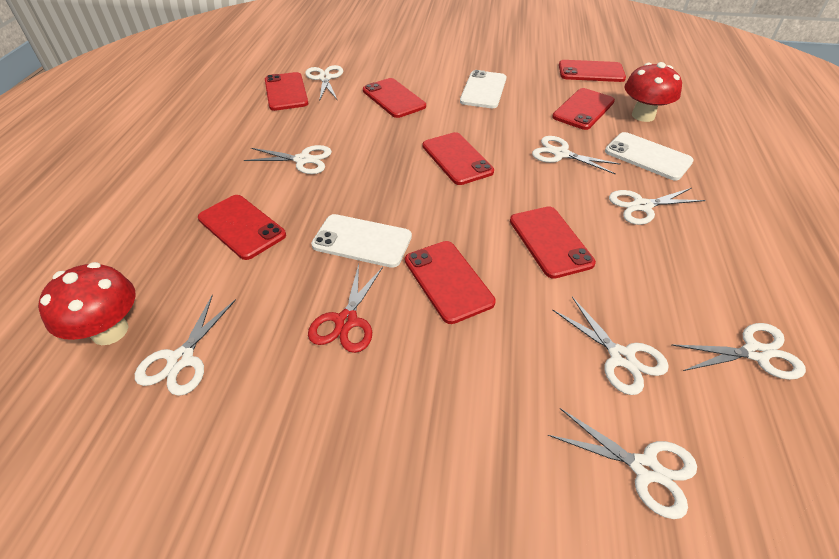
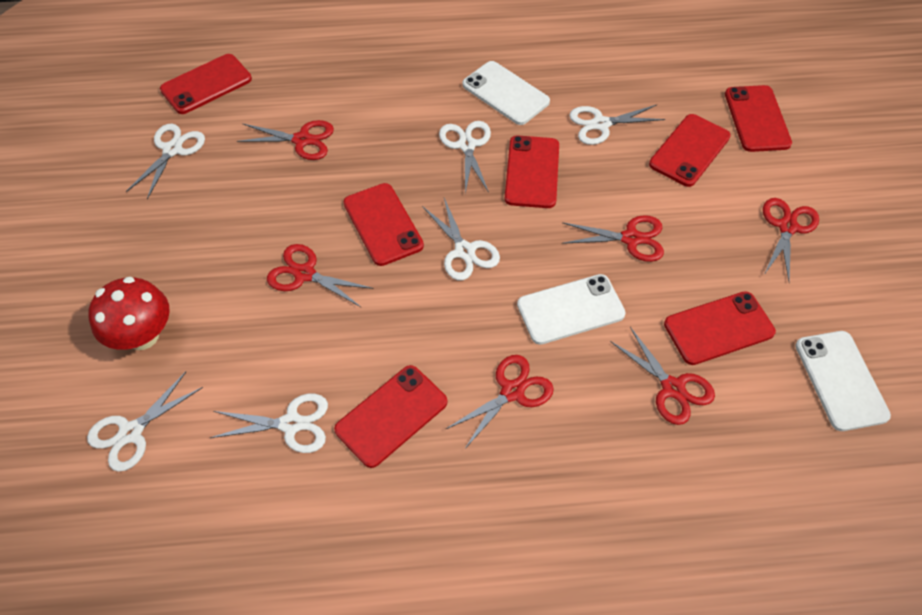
red mushroom: [38,262,136,345] [624,62,682,122] = 2 -> [88,277,170,350] = 1
red phone: [198,195,286,260] [265,72,308,111] [363,78,426,118] [405,241,496,324] [423,132,494,185] [510,206,596,279] [552,88,615,130] [559,60,626,82] = 8 -> [160,54,252,114] [334,365,447,468] [343,183,424,266] [505,136,559,208] [649,114,731,187] [664,291,776,365] [725,85,792,152] = 7
red scissors: [308,264,383,353] = 1 -> [237,120,334,160] [267,244,374,308] [446,355,554,450] [562,215,664,262] [610,327,715,425] [763,198,819,281] = 6
white scissors: [135,294,236,396] [244,145,332,174] [305,65,343,101] [532,136,621,174] [548,408,697,519] [552,297,669,395] [609,188,706,225] [671,323,806,380] = 8 -> [87,372,203,472] [126,124,205,199] [210,394,328,453] [422,198,500,280] [439,121,491,194] [569,105,665,145] = 6

